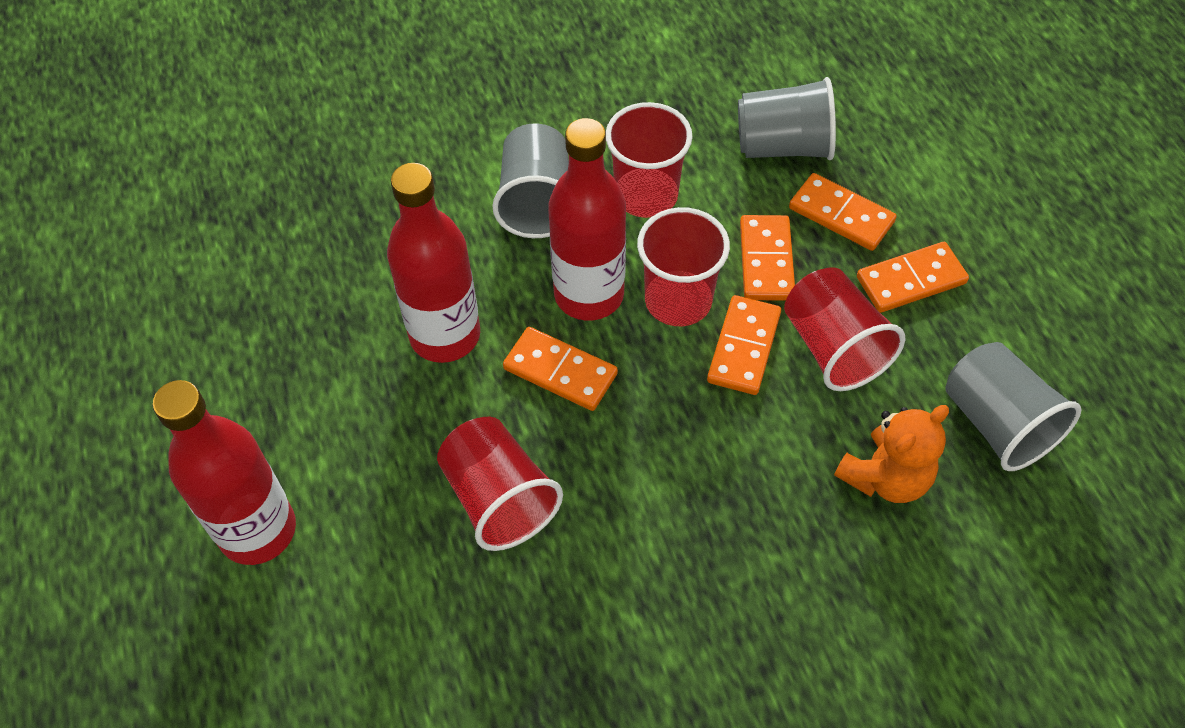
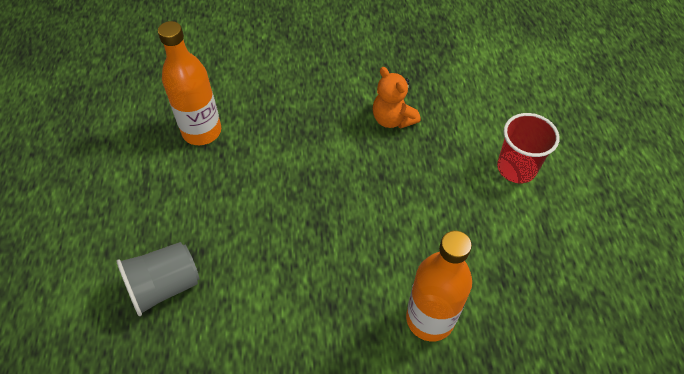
grey cup: [492,123,569,238] [738,77,836,160] [946,342,1081,471] = 3 -> [116,242,199,316] = 1
orange bottle: none = 0 -> [158,21,221,145] [406,231,472,342] = 2
orange domino: [503,327,618,411] [707,295,781,395] [740,215,795,301] [789,173,897,251] [857,242,969,313] = 5 -> none = 0
red bottle: [153,380,296,565] [387,163,480,363] [548,118,626,321] = 3 -> none = 0
red cup: [437,417,563,551] [606,102,693,218] [637,207,730,326] [784,267,905,391] = 4 -> [497,113,560,183] = 1

